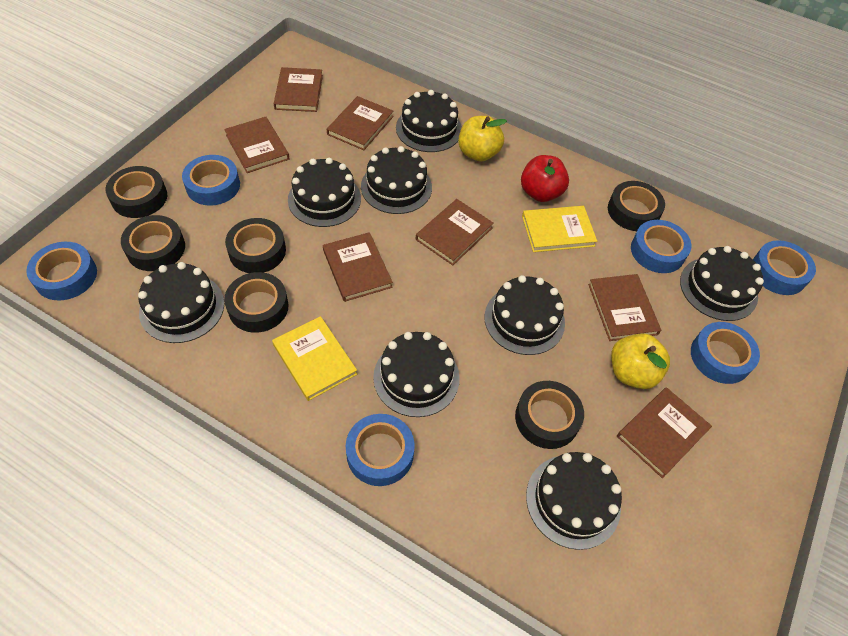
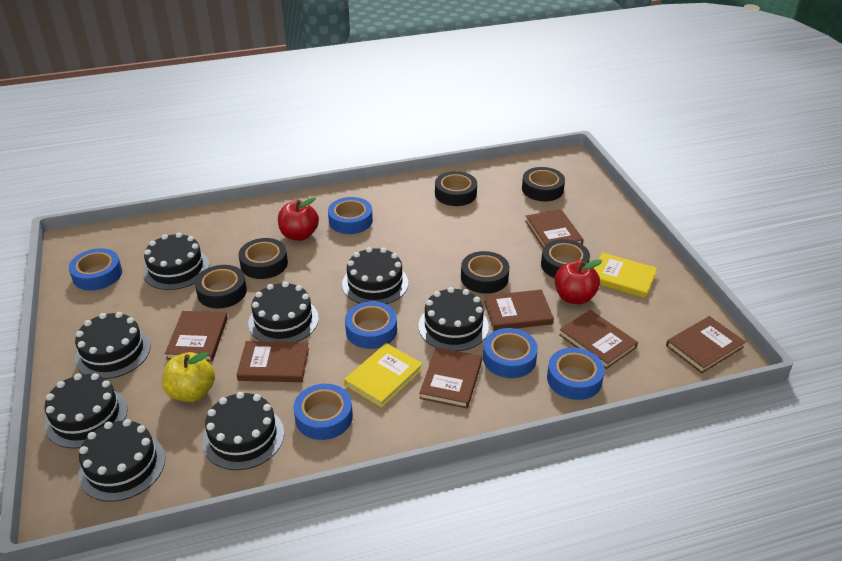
red apple: [521,155,569,202] = 1 -> [278,197,319,241] [555,259,602,304] = 2
yellow apple: [458,116,507,161] [611,333,670,389] = 2 -> [162,352,215,402] = 1

